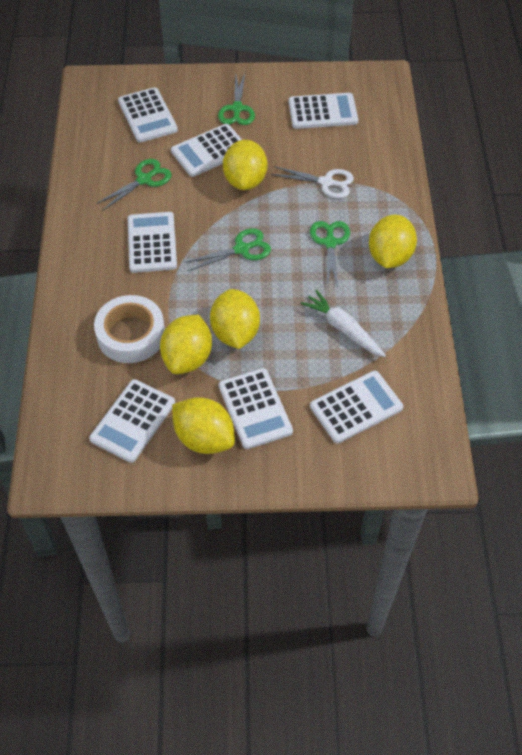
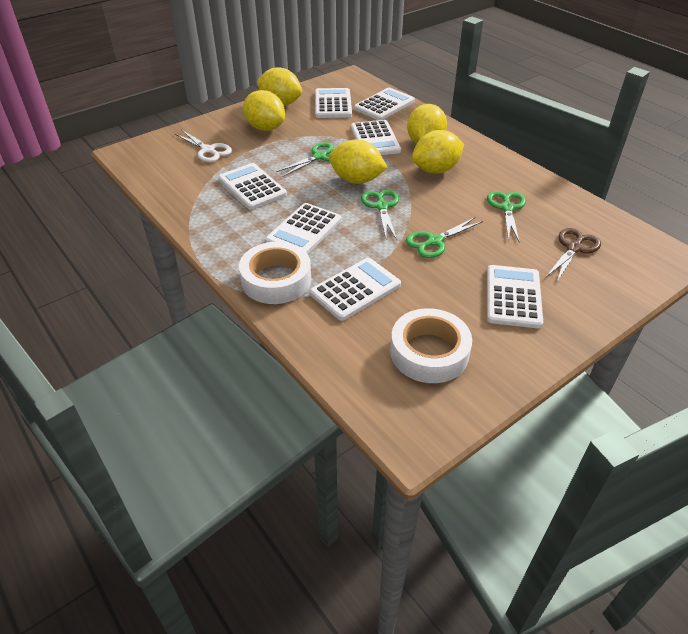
brown scissors: none = 0 -> [546,228,601,281] = 1
white carrot: [301,290,386,357] = 1 -> none = 0
white tape: [94,295,165,363] = 1 -> [239,242,311,304] [390,308,472,383] = 2

